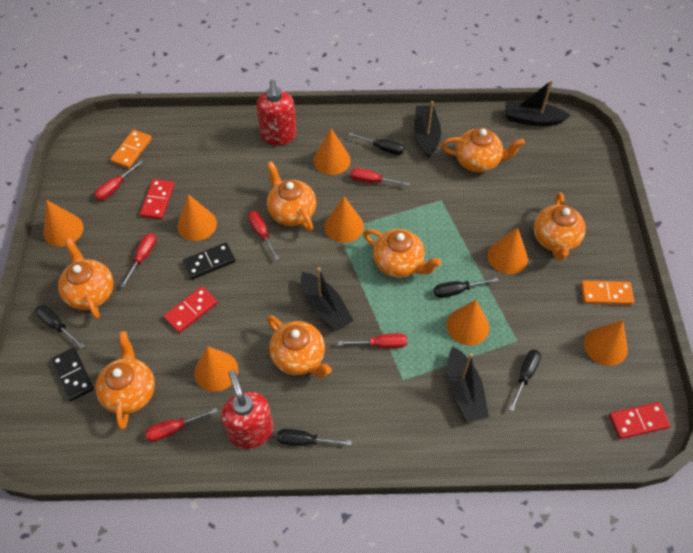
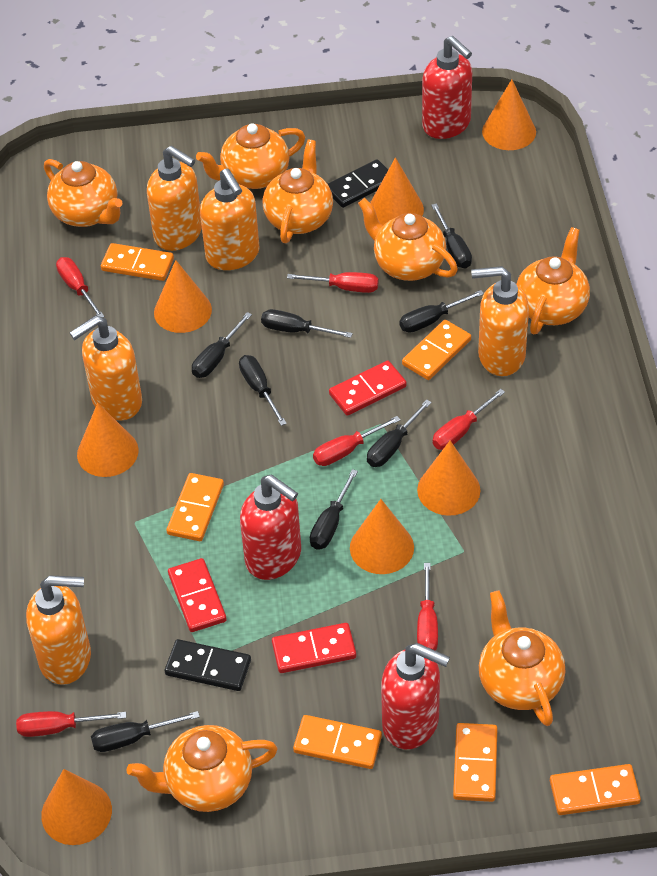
black boat: [301,267,354,331] [414,101,441,158] [447,347,489,422] [505,80,571,126] = 4 -> none = 0
black screwdriver: [35,305,85,348] [277,429,352,446] [349,133,405,155] [434,278,498,298] [509,349,541,411] = 5 -> [91,711,200,752] [192,312,252,378] [239,355,287,426] [261,309,353,338] [310,469,358,550] [367,399,432,467] [400,290,484,333] [431,203,472,268] = 8
orange cone: [43,200,84,247] [177,194,217,241] [194,346,238,392] [314,128,351,175] [325,196,364,243] [447,300,489,345] [487,227,528,274] [584,320,628,366] = 8 -> [41,769,112,845] [77,403,139,477] [154,260,212,333] [350,499,414,574] [370,158,424,226] [417,441,480,516] [482,79,536,150] = 7
orange domino: [110,130,152,169] [581,280,634,305] = 2 -> [101,243,174,281] [166,473,224,541] [293,715,382,769] [402,320,471,380] [453,723,498,802] [550,764,641,815] = 6
orange soap dispenser: none = 0 -> [26,576,91,685] [70,315,142,420] [147,146,202,251] [200,168,259,270] [471,266,529,376] = 5
red soap dispenser: [221,370,274,449] [256,80,296,145] = 2 -> [240,475,301,580] [381,643,450,749] [422,36,472,139] = 3

